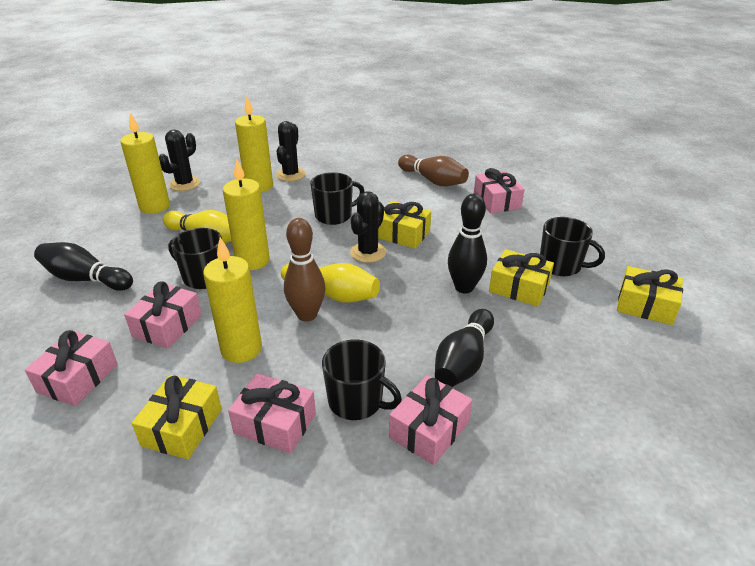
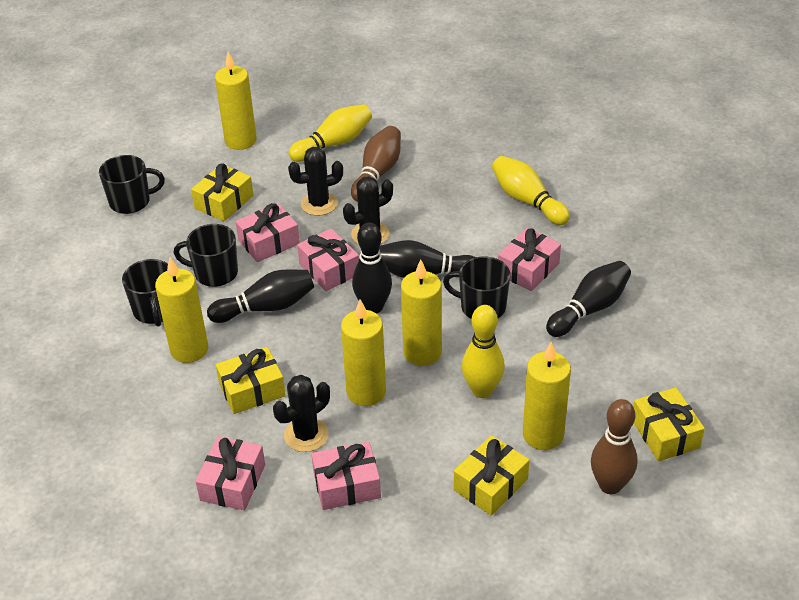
black bowling pin: [34,242,133,291] [435,309,494,387] [448,194,487,294] = 3 -> [207,269,314,323] [352,223,392,314] [379,240,475,278] [546,261,631,337] = 4
yellow bowling pin: [163,210,232,243] [281,263,380,302] = 2 -> [289,104,372,162] [462,305,505,398] [492,156,570,225] = 3
yellow candle: [121,113,170,214] [203,237,262,363] [223,159,270,270] [235,97,273,192] = 4 -> [155,258,208,363] [215,52,257,150] [341,299,386,406] [401,259,442,366] [523,342,571,450] = 5

